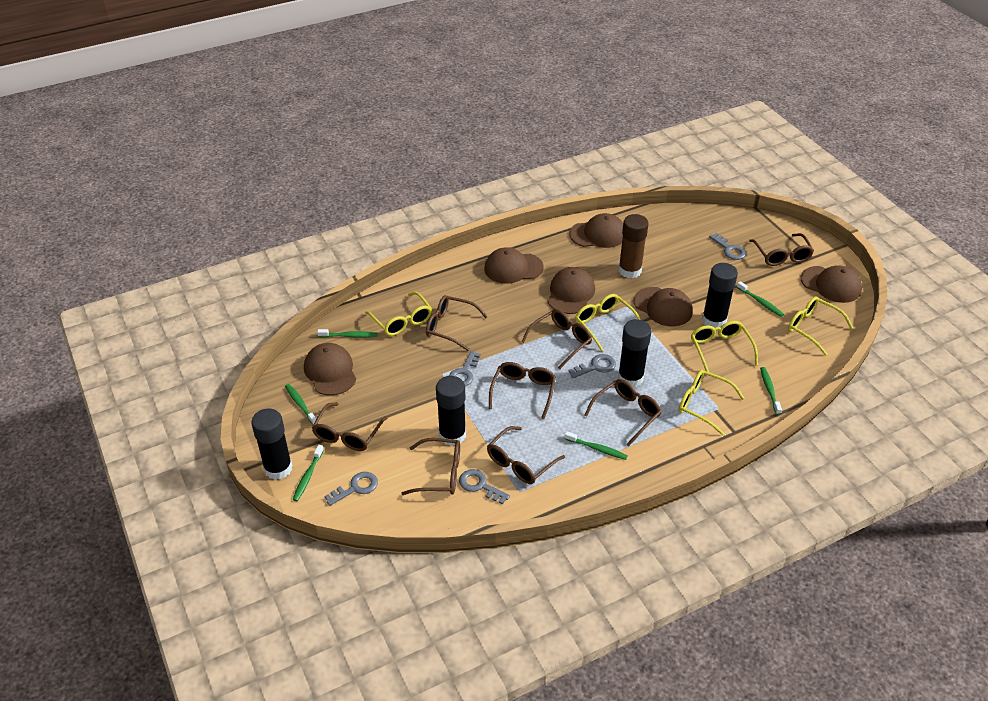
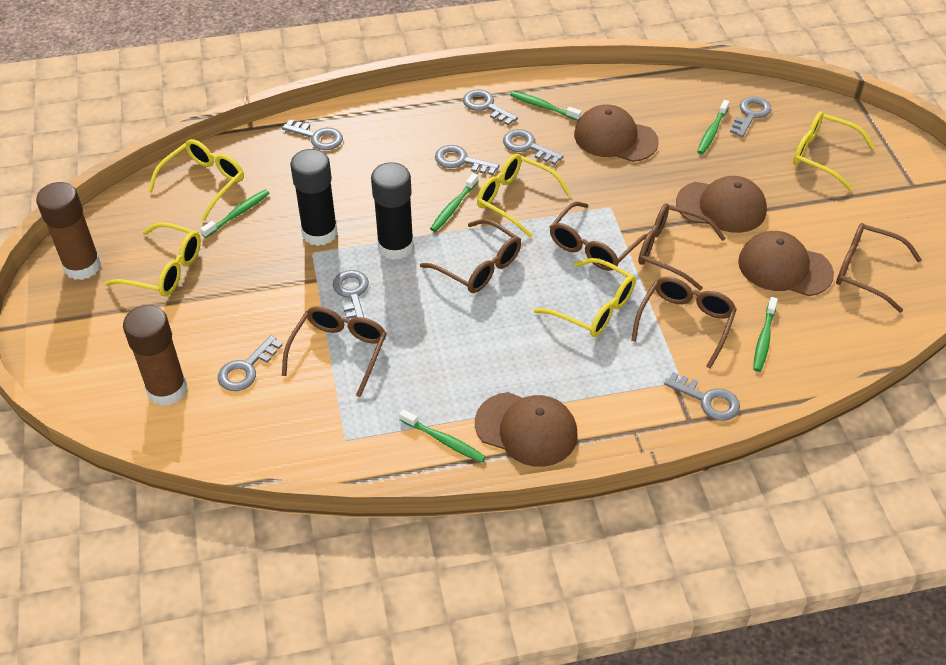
black glue stick: [251,409,292,480] [436,376,466,446] [618,319,652,387] [702,263,738,328] = 4 -> [290,149,338,246] [371,162,414,260] = 2
brown cap: [304,343,356,395] [484,247,543,284] [548,267,595,314] [569,213,623,248] [634,287,693,327] [801,265,862,303] = 6 -> [475,392,578,467] [574,104,659,162] [676,176,767,233] [738,231,834,296] = 4
brown glasses: [312,402,388,451] [401,438,460,495] [426,295,488,351] [487,426,565,484] [489,362,556,419] [521,309,592,369] [584,379,661,446] [749,233,814,266] = 8 -> [282,306,387,397] [420,219,521,293] [550,202,647,271] [631,277,737,369] [638,204,726,290] [836,223,922,313] = 6
brown glue stick: [619,214,649,278] = 1 -> [36,182,101,280] [123,305,187,406] = 2
grey key: [324,472,378,506] [449,351,481,386] [459,469,510,504] [568,354,616,378] [709,233,746,260] = 5 -> [218,336,282,391] [282,120,343,150] [333,270,369,320] [435,145,499,175] [463,89,518,125] [503,129,563,165] [664,372,740,421] [730,96,771,137] = 8

